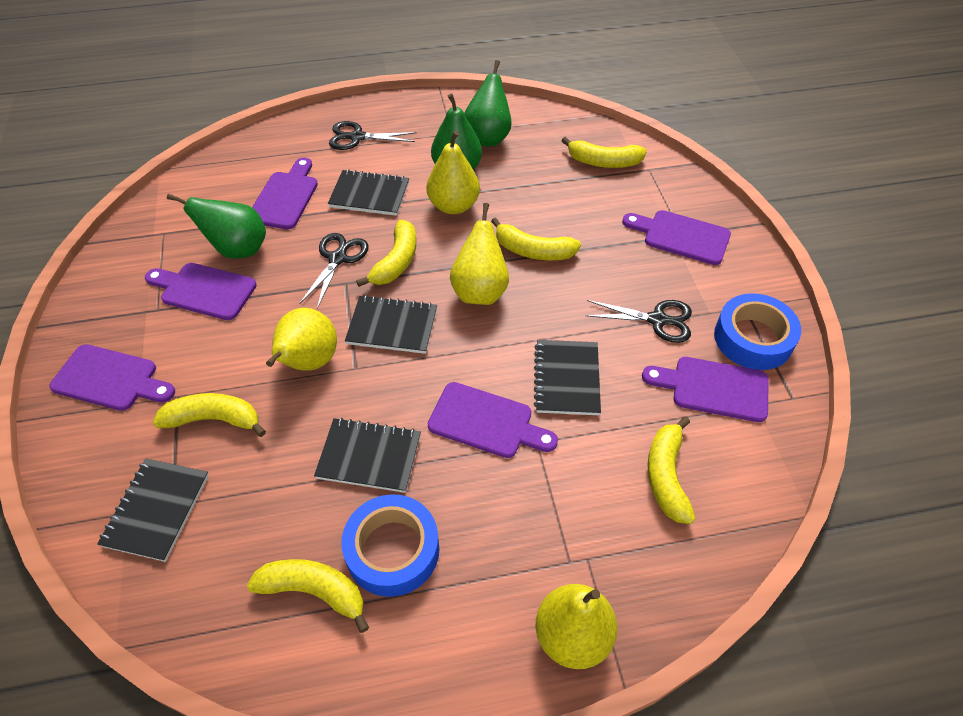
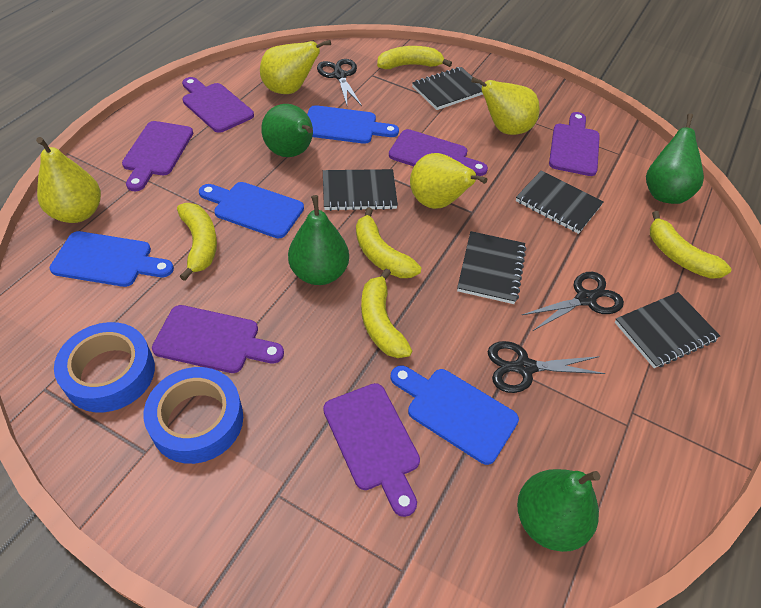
blue cutting board: none = 0 -> [49,231,174,287] [199,182,304,238] [307,105,399,144] [391,365,519,465] = 4
green pear: [167,193,266,259] [431,93,482,170] [464,60,512,147] = 3 -> [261,104,313,157] [288,195,349,285] [517,469,600,552] [646,113,704,204] = 4
yellow banana: [152,393,266,437] [247,559,369,633] [356,220,416,287] [491,217,581,260] [561,137,647,168] [648,417,695,524] = 6 -> [177,203,217,281] [356,207,422,278] [361,268,412,358] [377,46,452,69] [650,211,731,279] = 5

